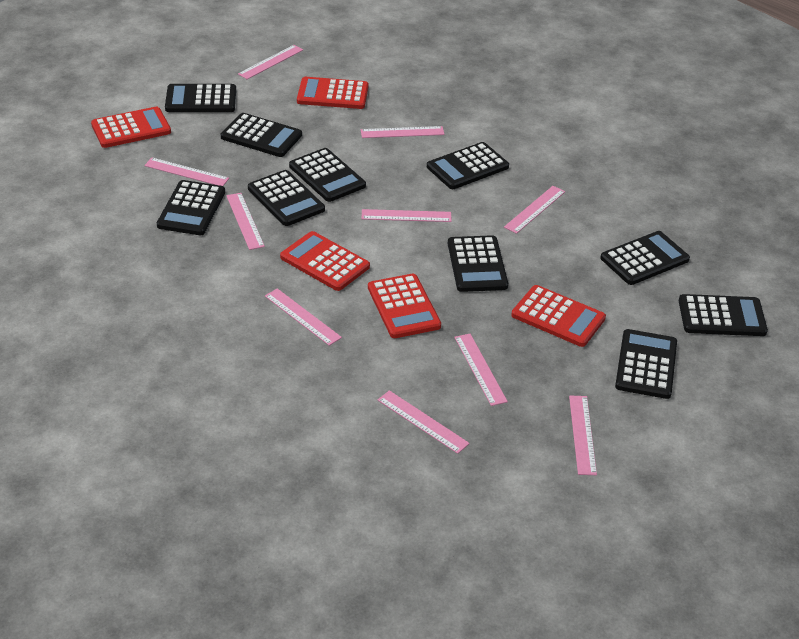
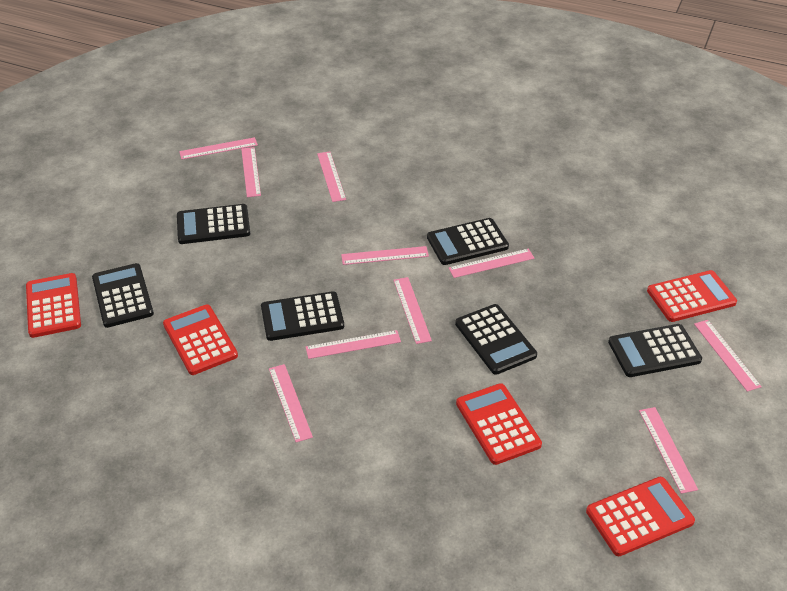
black calculator: [157,180,225,235] [165,84,236,112] [221,113,302,157] [248,170,325,226] [289,148,366,202] [427,142,509,189] [448,235,508,292] [600,231,690,285] [615,329,677,399] [679,294,768,336] = 10 -> [92,263,154,328] [177,204,250,244] [261,291,344,341] [427,218,509,265] [455,304,537,375] [608,324,702,377] = 6

